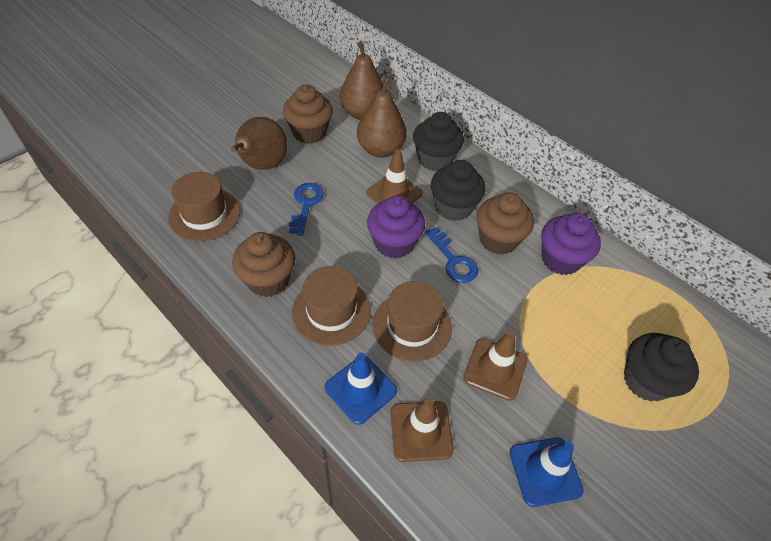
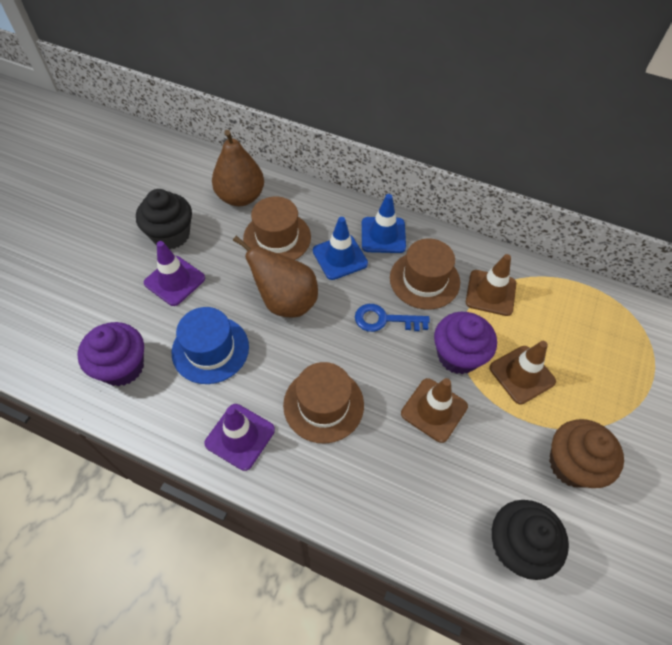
black cupcake: [413,112,464,171] [431,160,485,221] [624,333,699,402] = 3 -> [136,189,192,249] [492,500,569,580] = 2
blue hat: none = 0 -> [172,307,249,384] = 1
blue key: [289,183,324,236] [425,227,478,283] = 2 -> [355,304,430,332] = 1
brown cupcake: [232,232,295,297] [283,85,333,144] [476,192,534,255] = 3 -> [549,419,624,488] = 1
brown pear: [231,117,287,170] [340,41,383,120] [357,76,407,158] = 3 -> [212,130,264,206] [233,236,318,318] = 2
purple traffic cone: none = 0 -> [144,241,205,306] [205,404,275,471] = 2

